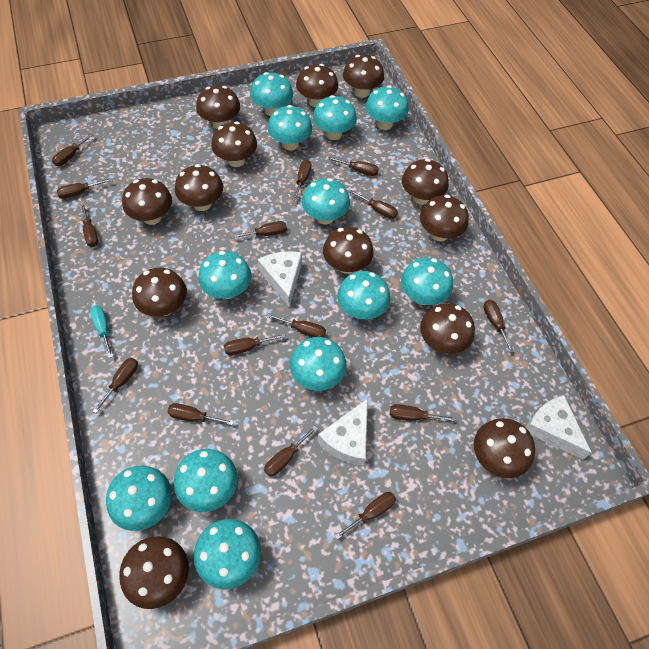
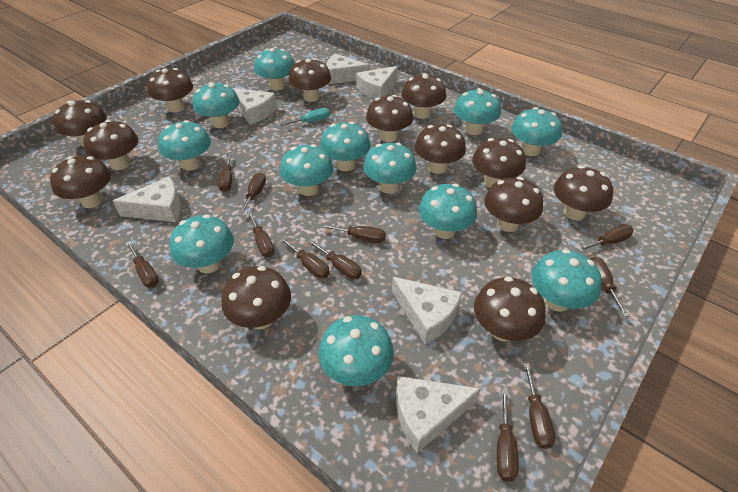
brown screwdriver: [52,133,94,166] [57,178,112,199] [81,203,98,247] [92,358,138,413] [168,403,234,425] [224,333,286,355] [231,221,287,239] [264,425,318,476] [267,314,326,337] [293,160,311,201] [328,157,379,176] [334,492,396,540] [350,190,398,219] [390,404,456,422] [484,300,514,353] = 15 -> [126,241,159,288] [218,153,232,192] [238,173,266,216] [247,211,274,257] [279,237,330,278] [307,240,362,279] [321,224,386,243] [497,389,519,482] [523,363,555,449] [578,224,634,252] [590,257,629,317] = 11
white cheese: [258,251,302,308] [318,399,368,466] [525,395,592,460] = 3 -> [113,176,181,222] [232,88,277,125] [326,54,370,84] [356,66,398,99] [392,277,462,344] [396,376,481,453] = 6

